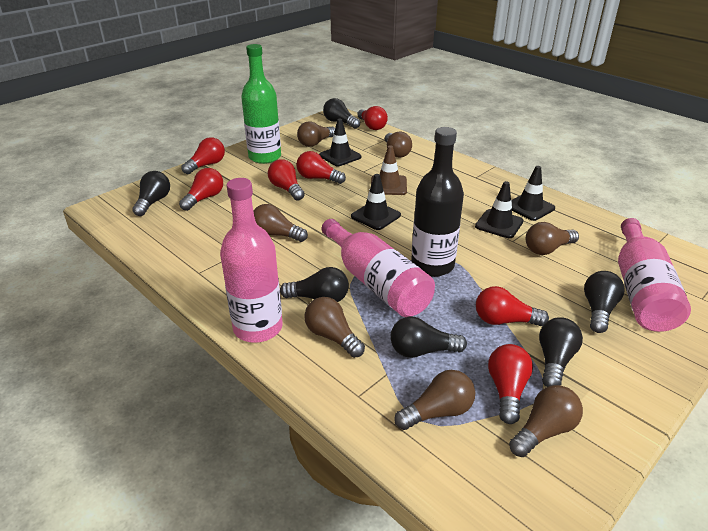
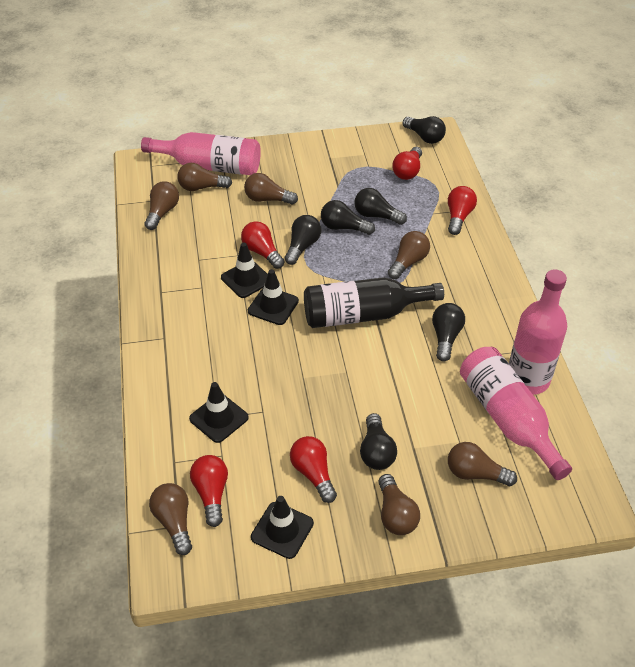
brown traffic cone: [371,145,407,195] = 1 -> none = 0
green bottle: [241,44,281,164] = 1 -> none = 0
red light bulb: [179,168,223,211] [181,137,225,174] [268,159,305,201] [296,151,346,184] [357,106,388,130] [476,286,549,326] [488,344,533,424] = 7 -> [190,455,228,527] [241,221,285,269] [290,436,337,503] [392,147,422,180] [448,186,477,235] = 5

